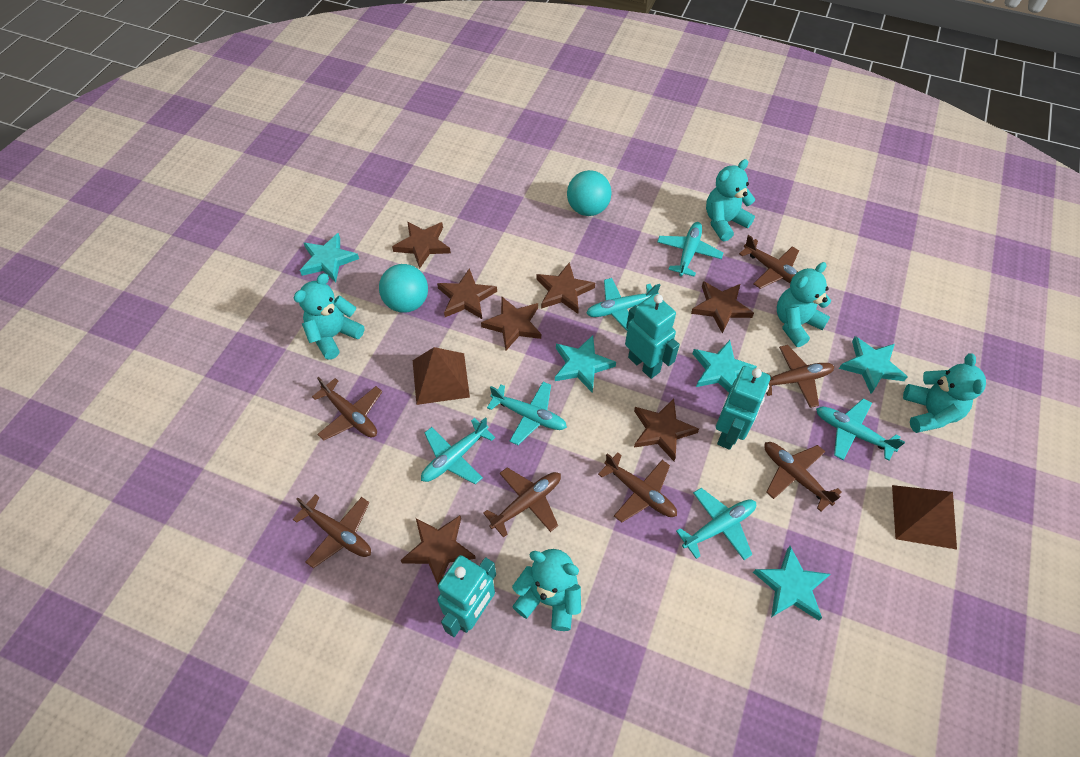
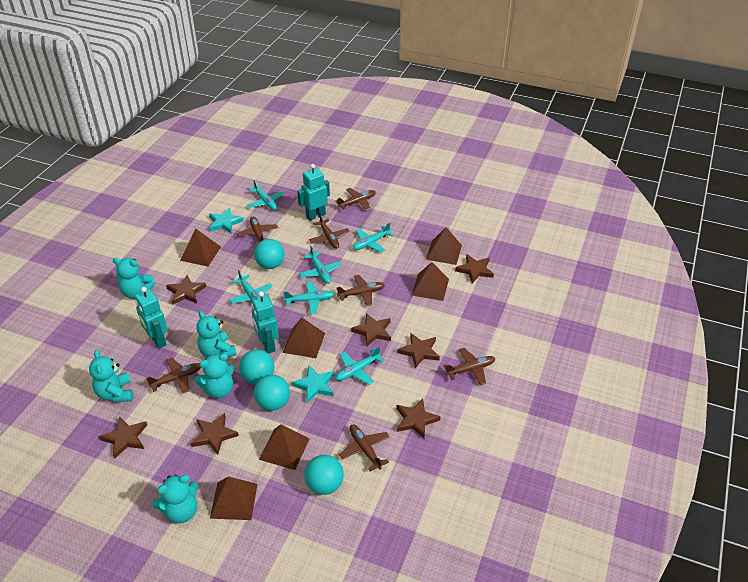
brown pyramid: [413,347,470,405] [892,485,957,549] = 2 -> [180,229,221,267] [210,476,257,520] [259,424,309,470] [283,318,325,358] [412,262,449,301] [426,227,462,265] = 6
turquoise ball: [379,264,428,313] [567,170,612,216] = 2 -> [239,349,274,384] [254,239,284,269] [254,374,290,411] [304,455,344,495] = 4
turquoise star: [300,233,359,282] [555,335,616,393] [692,340,757,392] [753,546,830,620] [839,336,908,394] = 5 -> [209,208,244,233] [292,366,334,403] = 2

